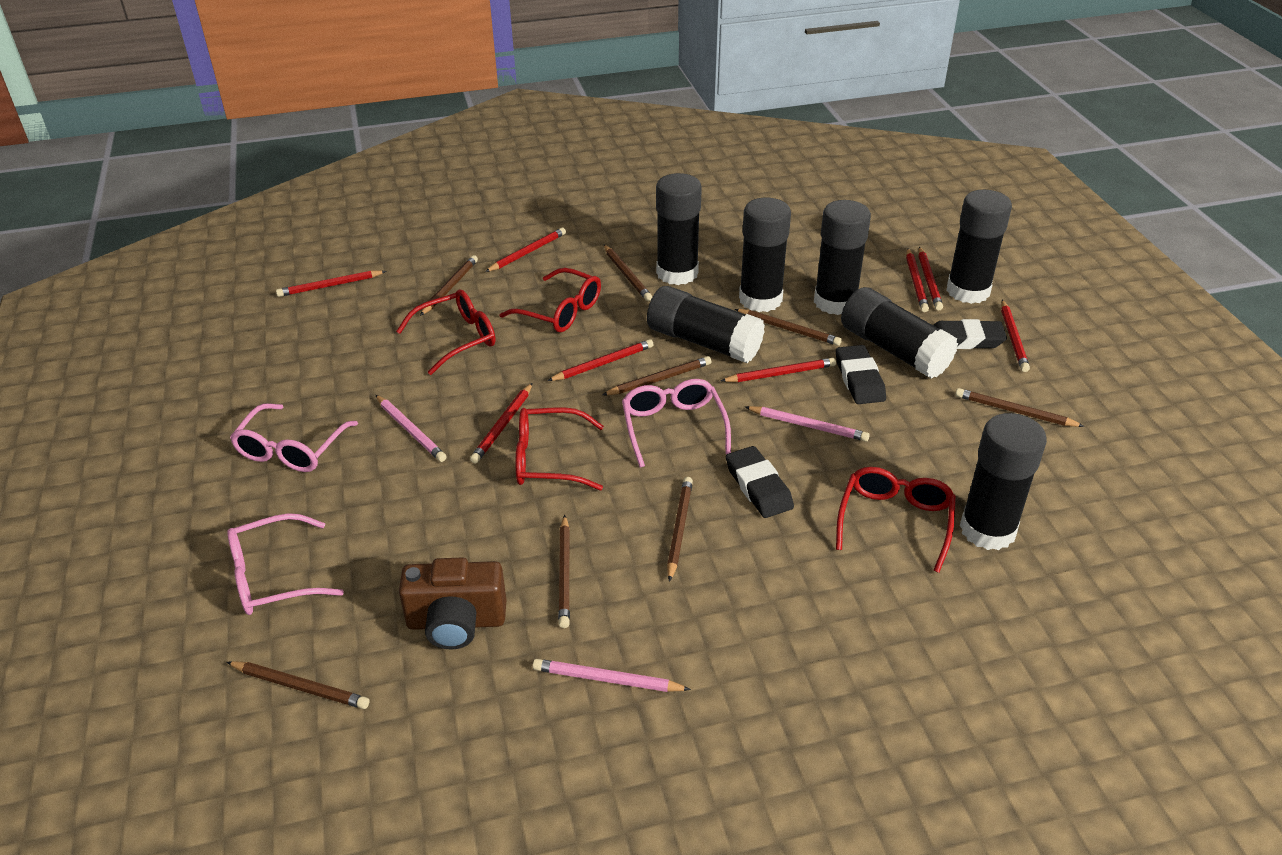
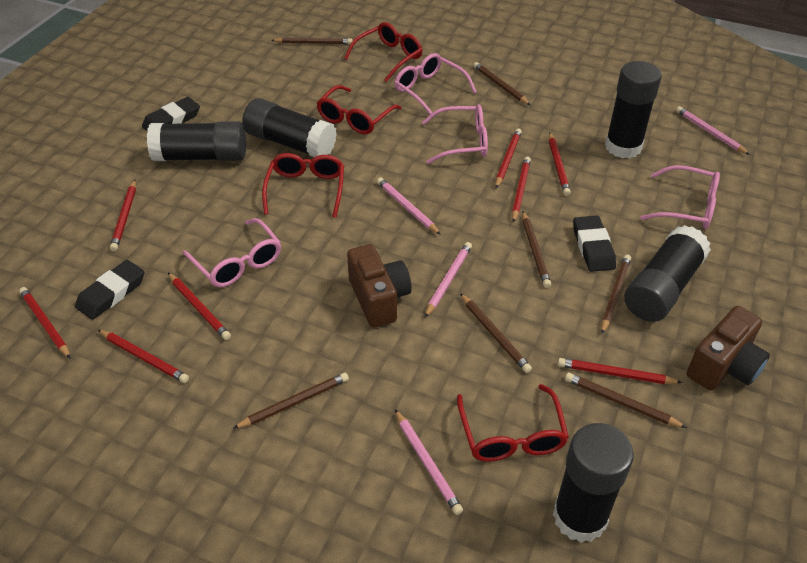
black glue stick: [647,286,765,363] [656,173,702,285] [739,198,791,312] [814,200,871,315] [841,287,958,379] [946,190,1012,304] [960,413,1047,550] = 7 -> [147,121,246,161] [243,98,337,157] [553,423,634,543] [605,61,662,159] [624,225,711,322] = 5
brown camera: [399,557,506,650] = 1 -> [347,244,412,328] [687,306,770,391] = 2
brown pencil: [227,661,369,709] [420,255,478,316] [558,515,570,628] [602,356,711,395] [604,245,652,301] [667,477,693,582] [735,309,842,346] [955,388,1085,427] = 8 -> [232,373,349,429] [271,38,352,45] [460,293,532,373] [473,62,530,105] [522,211,551,288] [565,373,687,428] [601,254,631,334] = 7
pink glasses: [228,513,344,615] [230,403,358,472] [622,379,731,468] = 3 -> [183,218,281,287] [394,53,477,114] [422,104,488,164] [640,165,720,229] = 4
pink pencil: [376,395,447,462] [533,659,691,692] [745,406,870,441] = 3 -> [377,177,441,235] [395,409,463,515] [425,242,472,318] [676,106,750,155] = 4

